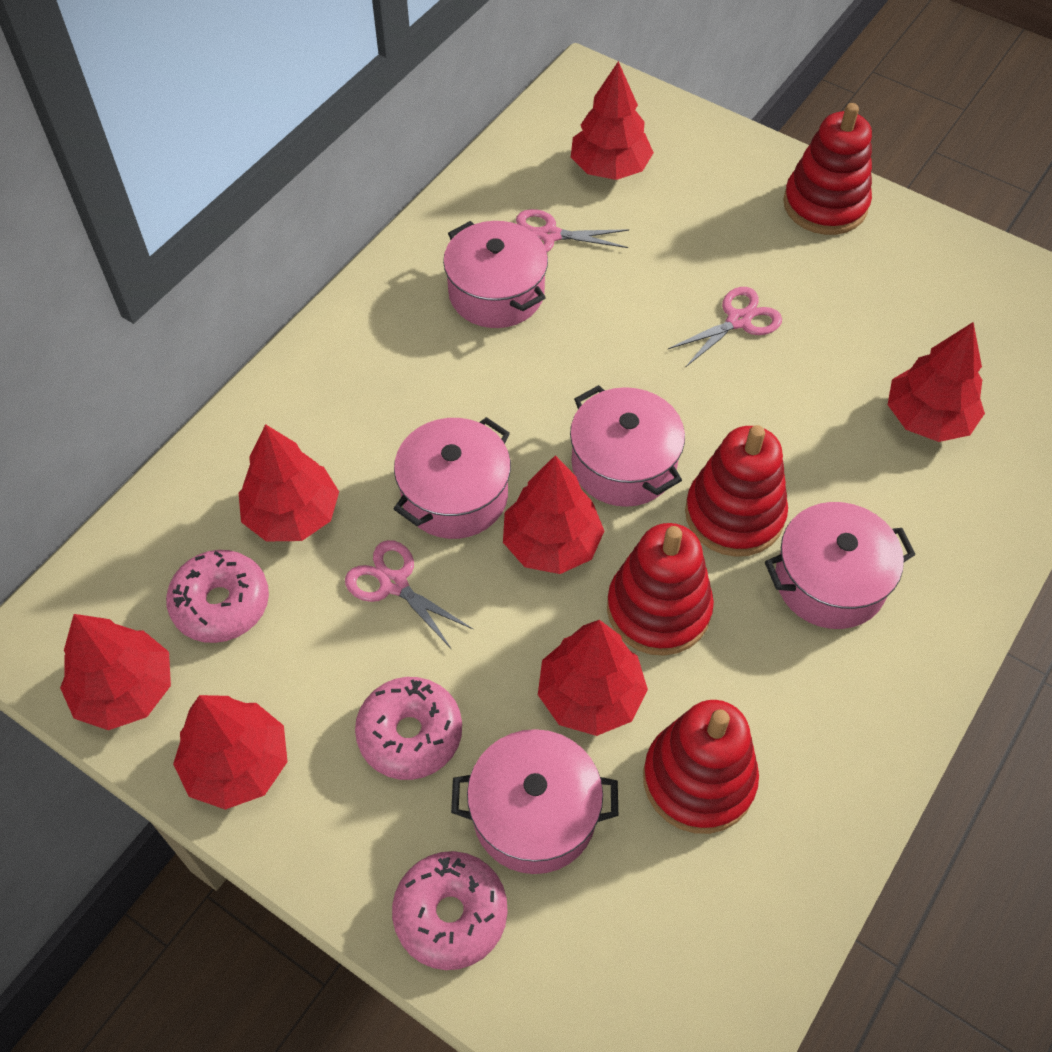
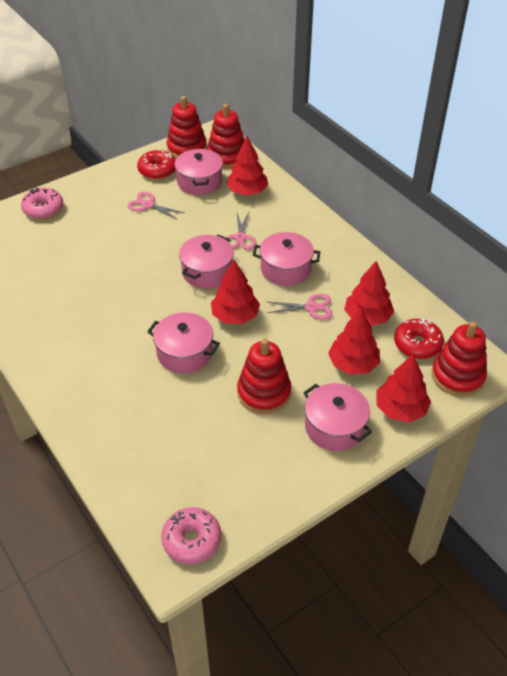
pink donut: [166,550,269,643] [355,677,462,780] [392,851,507,970] = 3 -> [21,188,64,219] [161,507,221,564] = 2
red donut: none = 0 -> [137,149,176,179] [394,318,444,359] = 2
red tree: [60,614,171,730] [173,695,288,810] [239,424,339,541] [503,455,604,574] [538,620,648,736] [571,61,654,180] [888,322,985,442] = 7 -> [211,260,260,324] [226,136,268,195] [328,308,380,375] [344,261,394,326] [376,354,431,422] = 5

